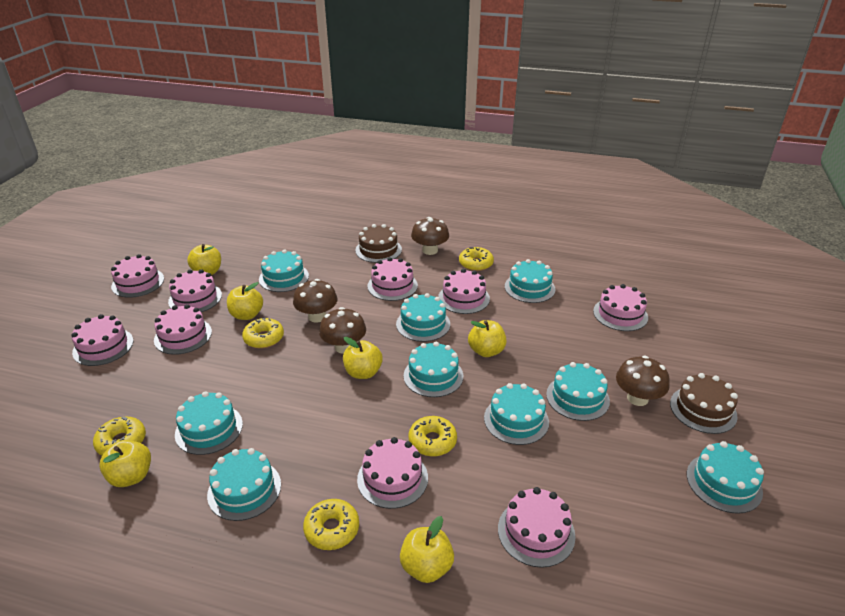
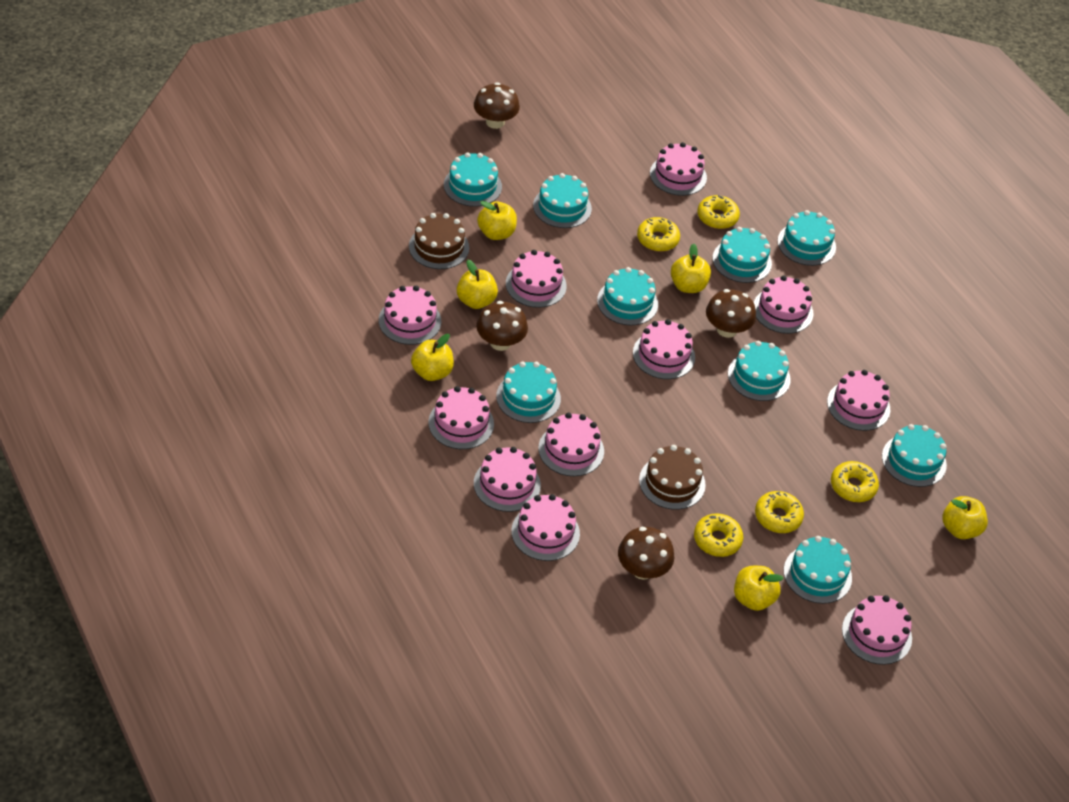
pink cake: [71,314,134,366] [111,254,164,298] [154,304,212,355] [168,269,222,312] [357,437,428,509] [368,257,418,301] [438,269,490,314] [498,487,575,568] [593,284,648,331] = 9 -> [379,286,441,345] [428,386,494,449] [474,447,541,512] [506,250,567,308] [511,494,580,561] [538,412,604,476] [633,319,695,379] [650,142,707,196] [754,276,814,334] [827,370,890,431] [842,595,912,665] = 11

